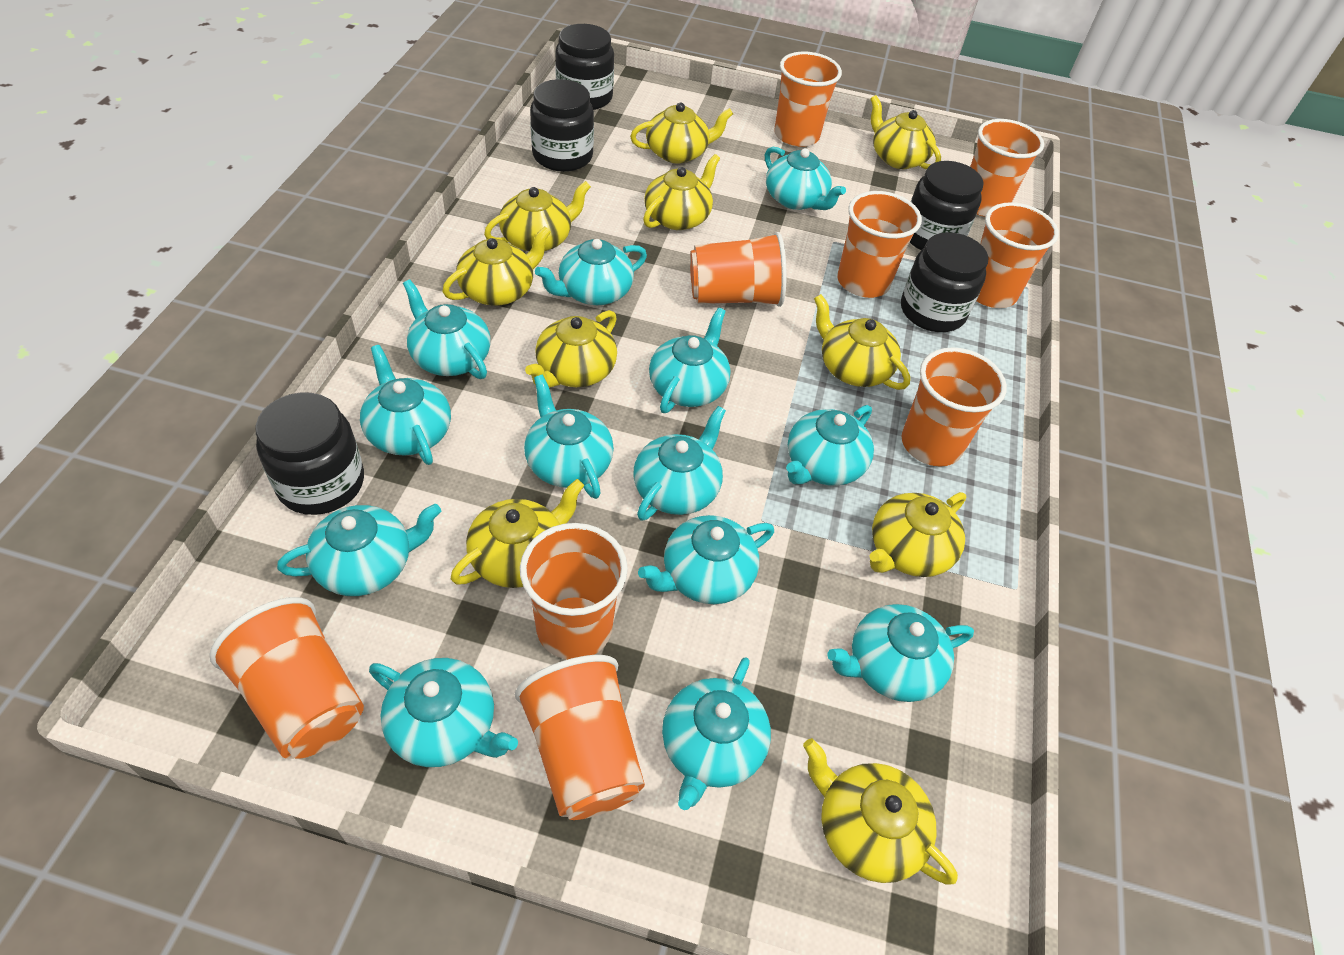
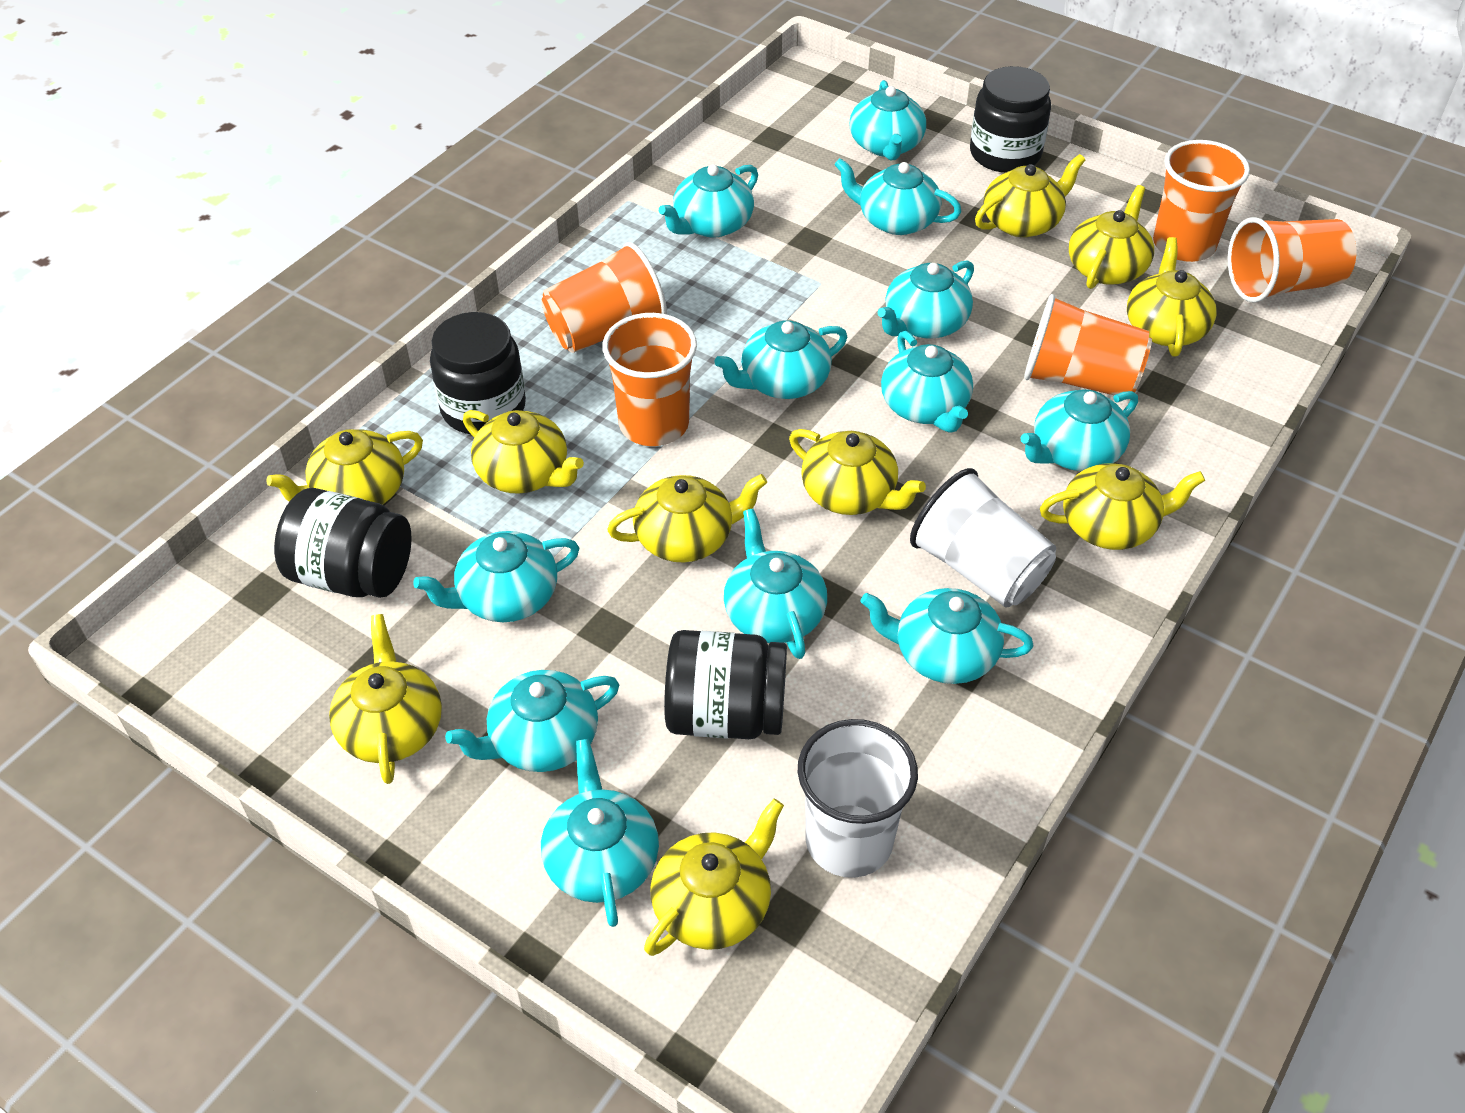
black jar: [255,392,364,515] [530,79,594,172] [555,24,614,110] [901,232,988,332] [910,161,984,250] = 5 -> [274,488,412,598] [430,312,526,434] [664,630,787,739] [970,66,1051,173] = 4
orange cup: [209,597,364,759] [515,655,645,820] [520,523,628,660] [690,232,787,307] [774,52,842,147] [837,191,922,298] [901,347,1007,467] [970,119,1044,217] [976,202,1059,308] = 9 -> [541,242,667,353] [602,313,697,446] [1024,294,1152,395] [1153,140,1250,262] [1228,217,1357,302] = 5
turquoise teapot: [277,504,441,596] [360,345,451,465] [369,658,518,767] [403,279,491,379] [524,375,614,499] [535,239,647,305] [633,406,726,521] [638,515,774,604] [649,308,730,413] [662,657,771,810] [765,147,846,210] [786,405,874,486] [827,604,974,702] = 13 -> [413,531,580,622] [445,670,620,772] [541,739,659,927] [659,164,758,237] [715,321,847,399] [724,509,827,659] [834,158,961,235] [850,80,926,160] [860,588,1033,684] [878,260,974,338] [881,331,973,432] [1020,389,1138,471] = 12
white cup: none = 0 -> [798,719,918,878] [910,468,1056,608] = 2

